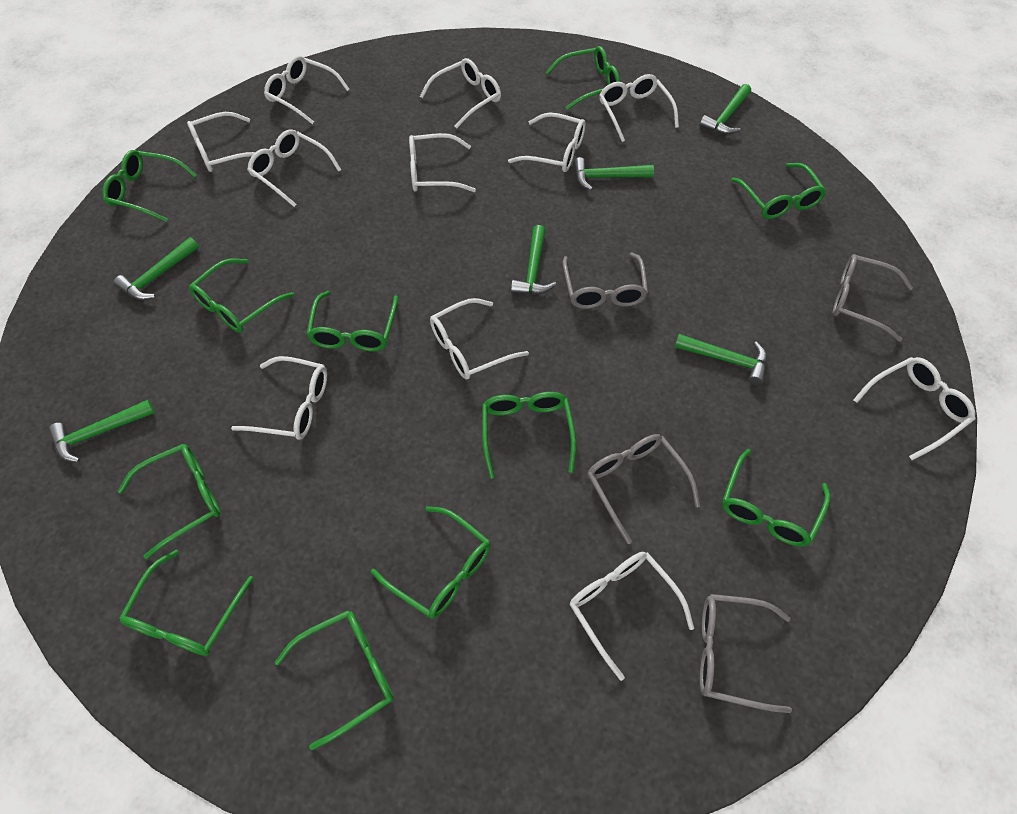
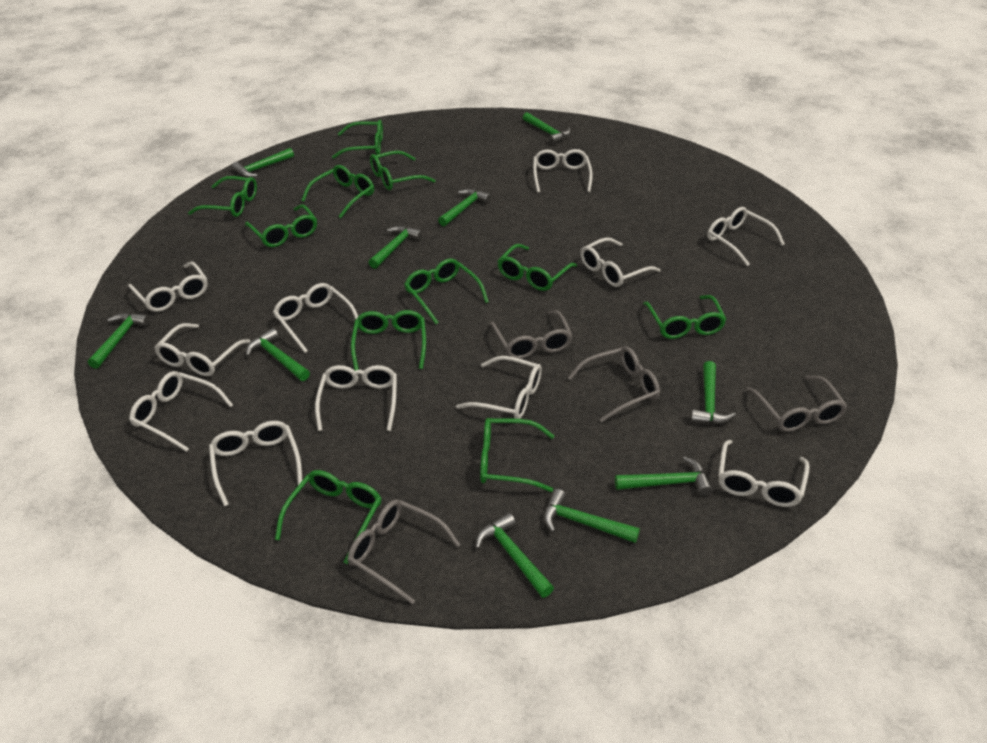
green hammer: [48,400,155,462] [114,237,199,300] [511,225,557,295] [573,157,654,190] [675,334,767,385] [700,84,751,135] = 6 -> [88,313,150,369] [232,148,294,178] [246,328,310,381] [368,226,423,269] [438,189,491,226] [475,513,554,598] [523,112,571,144] [543,489,640,543] [615,456,712,496] [691,361,736,424] = 10

